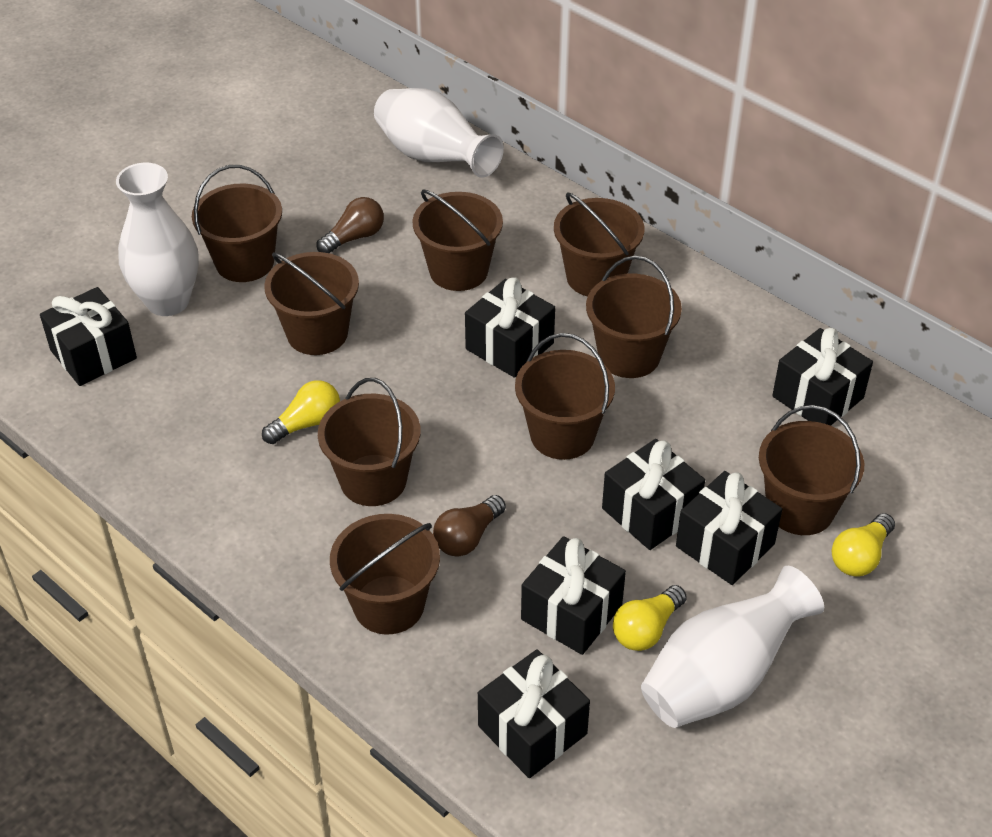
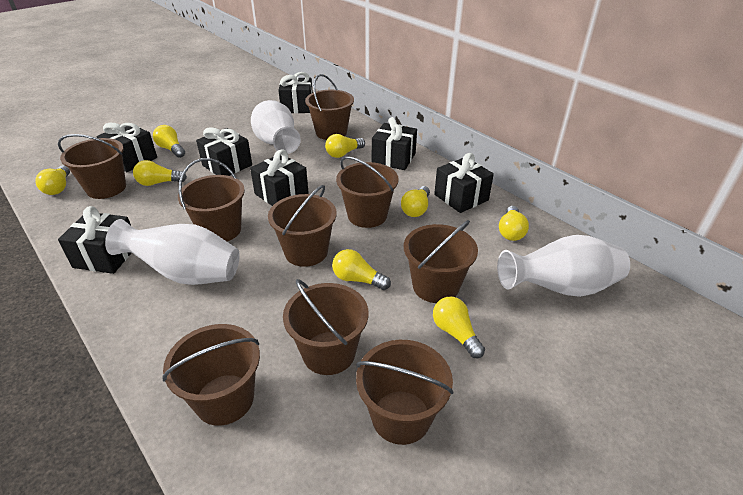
brown light bulb: [317,197,384,253] [433,495,506,557] = 2 -> none = 0
yellow light bulb: [262,380,340,444] [613,585,687,651] [832,513,895,577] = 3 -> [35,165,70,195] [133,160,187,186] [153,125,185,158] [325,134,365,158] [332,249,391,290] [401,186,430,217] [433,297,485,358] [499,206,529,241] = 8

